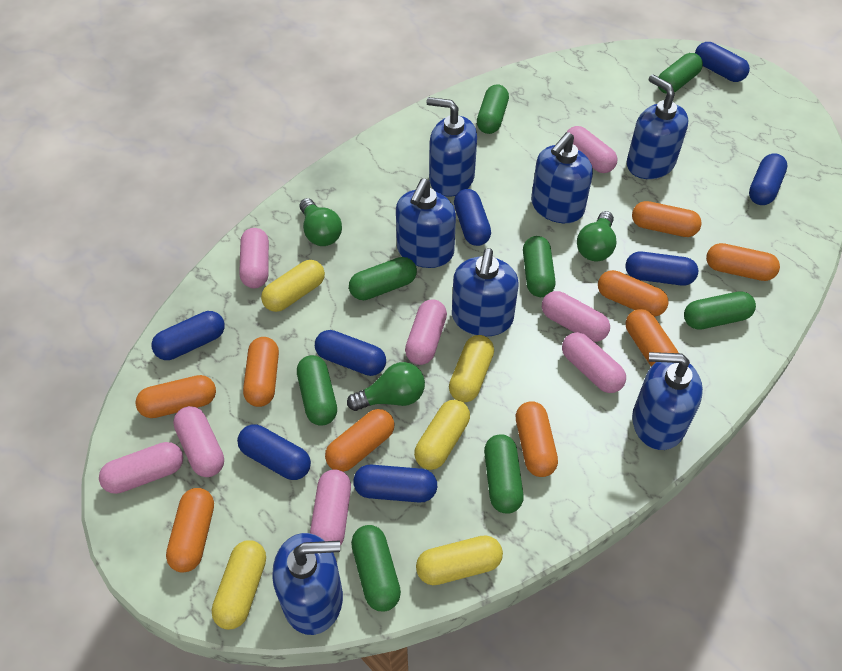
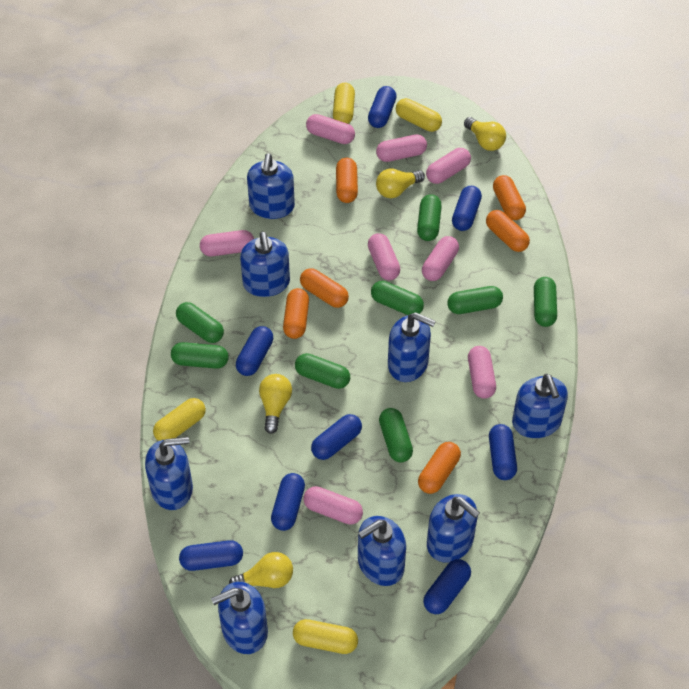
blue soap dispenser: [272,533,343,635] [396,178,456,268] [426,97,477,197] [452,248,518,336] [531,132,593,223] [626,74,688,179] [632,352,703,450] = 7 -> [145,437,193,510] [211,582,268,654] [240,231,290,297] [247,154,295,219] [358,516,406,586] [388,312,436,382] [427,494,480,563] [512,374,568,438] = 8
green light bulb: [300,198,342,246] [347,362,425,411] [577,211,617,261] = 3 -> none = 0
orange capsule: [135,375,216,418] [166,488,214,573] [243,337,279,407] [325,409,394,472] [516,401,558,477] [598,270,669,316] [626,309,678,367] [632,201,702,237] [706,243,780,281] = 9 -> [283,288,309,339] [300,268,349,308] [336,158,358,203] [418,442,461,494] [486,210,530,252] [493,175,526,220] = 6
yellow capsule: [211,540,266,630] [261,260,325,312] [414,400,470,470] [416,535,503,585] [449,335,494,402] = 5 -> [153,398,206,441] [293,619,358,654] [333,83,355,124] [396,98,442,132] = 4
yellow light bulb: none = 0 -> [229,552,293,588] [259,374,292,434] [376,168,425,198] [464,117,506,151] = 4

